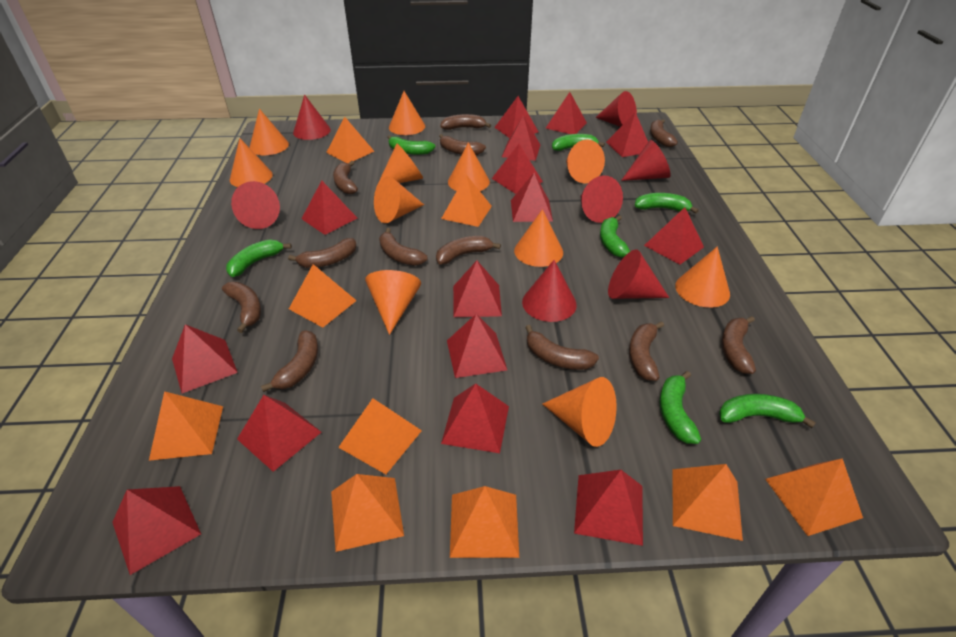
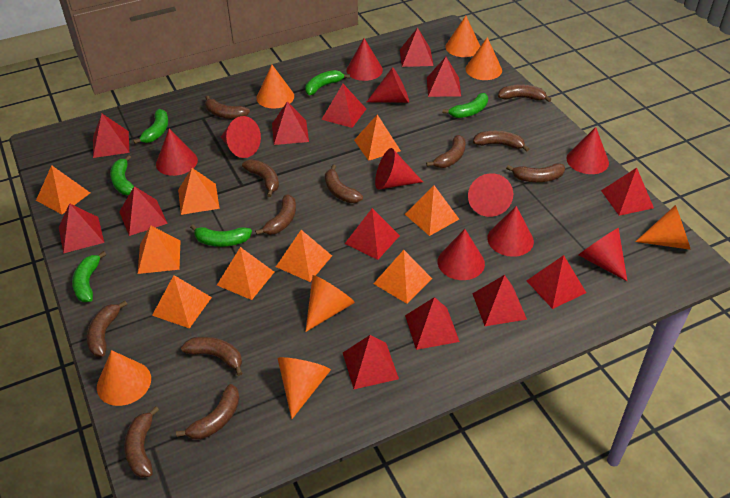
green banana: [226,239,292,277] [387,135,436,155] [552,134,605,151] [600,215,630,258] [635,193,699,213] [659,371,701,444] [719,394,816,428] = 7 -> [72,251,106,302] [110,155,134,195] [133,109,168,144] [190,224,252,247] [305,70,350,95] [442,93,488,118] = 6
orange cone: [230,138,273,187] [249,109,289,155] [365,270,421,335] [374,176,424,223] [378,144,423,183] [389,91,425,135] [448,142,490,191] [514,209,563,267] [542,377,617,447] [566,139,605,183] [675,247,730,308] = 11 -> [97,350,151,406] [256,65,294,109] [278,357,331,419] [305,275,355,332] [445,16,480,57] [465,37,502,80] [635,205,691,250] = 7
red cone: [231,181,280,229] [293,95,331,140] [522,260,577,322] [580,176,623,223] [595,91,637,127] [608,249,669,299] [621,140,671,181] = 7 -> [156,129,198,176] [221,116,261,158] [346,38,383,81] [367,67,409,103] [375,148,423,190] [438,229,485,280] [468,173,513,217] [487,206,534,257] [566,127,609,174] [579,228,627,281] = 10
red pyramid: [112,486,201,575] [172,324,238,393] [237,395,321,472] [302,181,357,235] [441,384,509,453] [447,314,507,378] [453,260,502,317] [492,144,543,194] [495,96,538,138] [502,116,540,161] [511,173,553,222] [546,92,587,134] [574,470,643,546] [606,112,648,157] [644,207,704,265] = 15 -> [59,203,104,254] [93,114,129,158] [119,186,168,236] [272,102,309,145] [321,84,366,128] [343,335,399,389] [345,208,400,260] [400,28,434,67] [405,297,460,350] [427,57,461,97] [472,275,527,326] [526,255,586,309] [601,168,654,216] = 13

